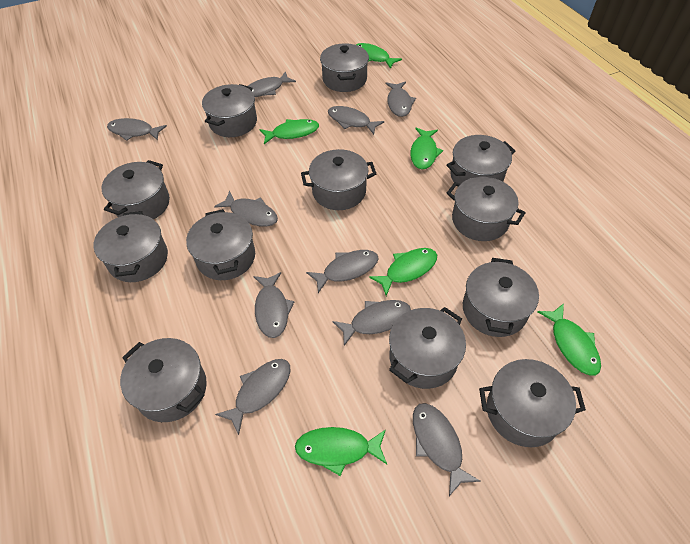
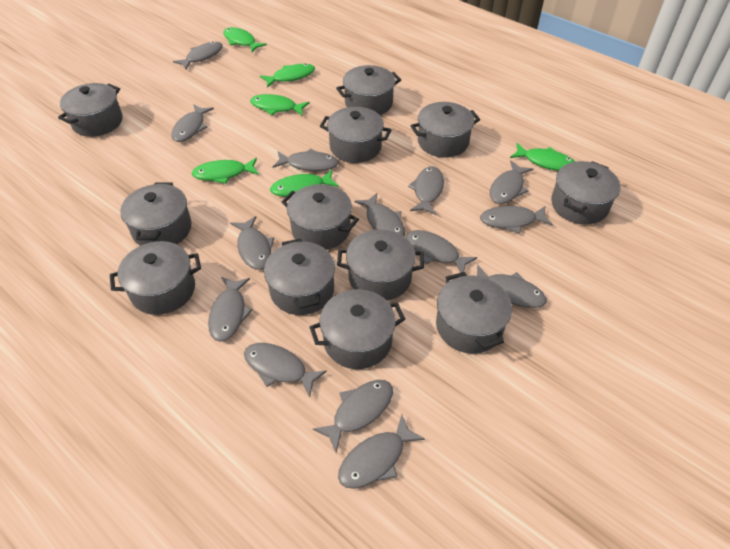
grey fish: [107,118,167,141] [214,191,278,227] [215,359,291,435] [248,71,296,97] [253,272,294,338] [306,250,379,293] [328,106,384,135] [332,300,411,346] [385,81,416,117] [413,403,480,496] = 10 -> [171,104,214,142] [173,41,223,69] [208,277,253,342] [230,216,274,270] [244,343,327,397] [273,149,339,171] [313,380,393,452] [338,415,425,489] [354,193,405,236] [406,230,477,272] [408,166,444,215] [477,265,547,308] [480,206,553,234] [490,161,533,204] = 14

